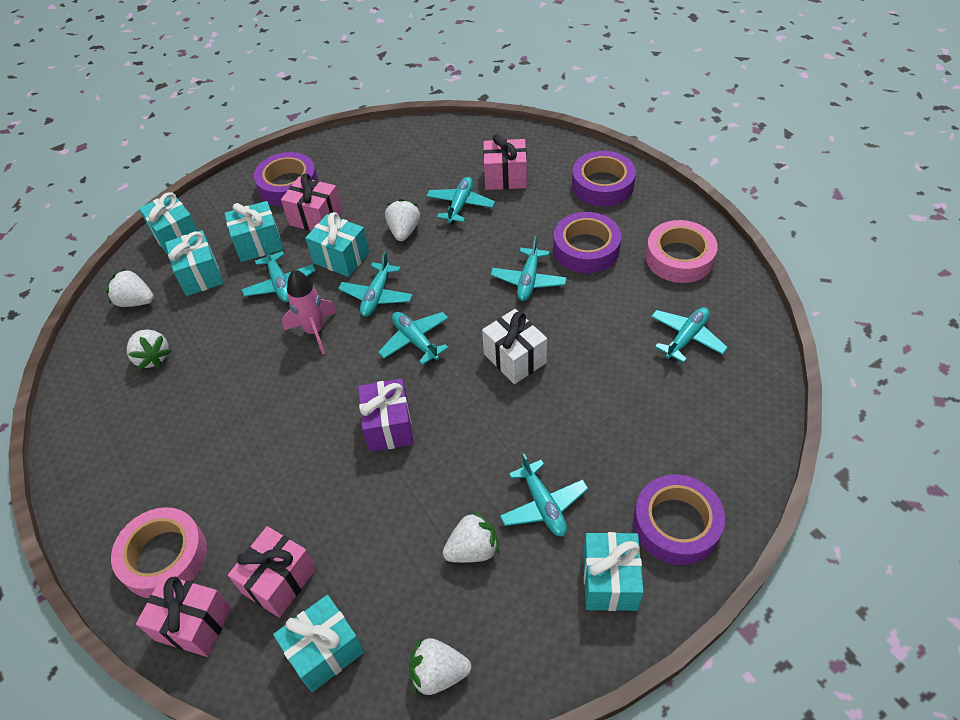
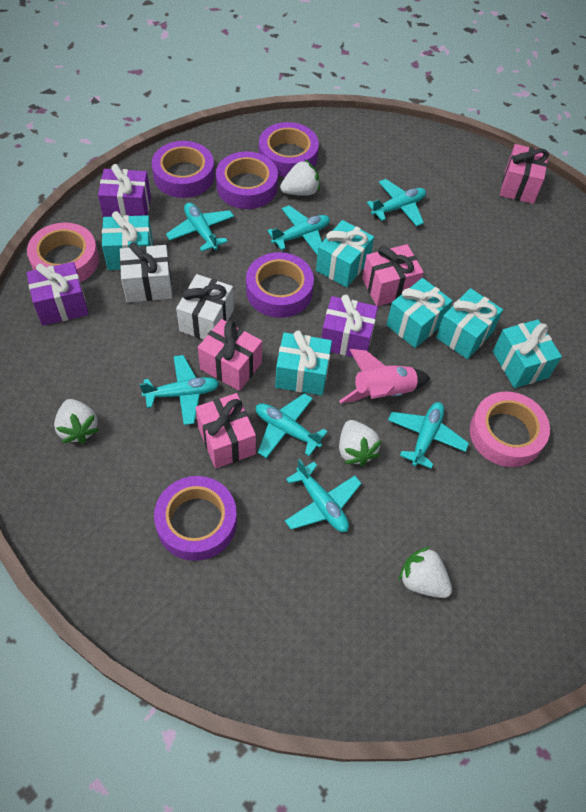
purple gift: [358,379,414,452] = 1 -> [27,262,89,326] [98,164,151,217] [322,295,378,357] = 3
purple tape: [254,152,318,206] [553,212,621,273] [572,151,636,206] [633,475,725,565] = 4 -> [152,141,215,198] [154,476,237,561] [216,151,278,209] [246,252,314,318] [259,122,319,177] = 5
white gift: [482,309,547,384] = 1 -> [120,242,172,302] [176,274,234,340] = 2
white strawberry: [106,268,154,307] [127,330,171,370] [385,199,420,241] [409,638,471,695] [443,511,499,563] = 5 -> [54,399,99,444] [280,159,320,196] [339,420,381,466] [399,546,452,598] = 4

